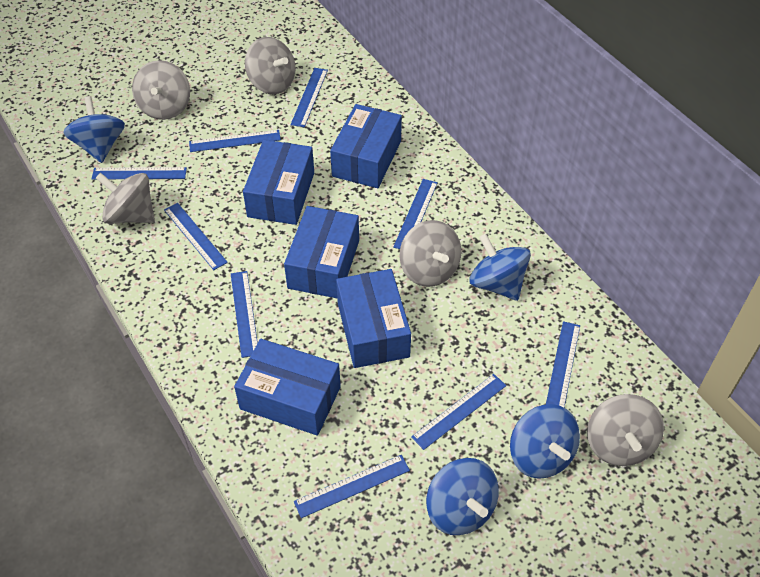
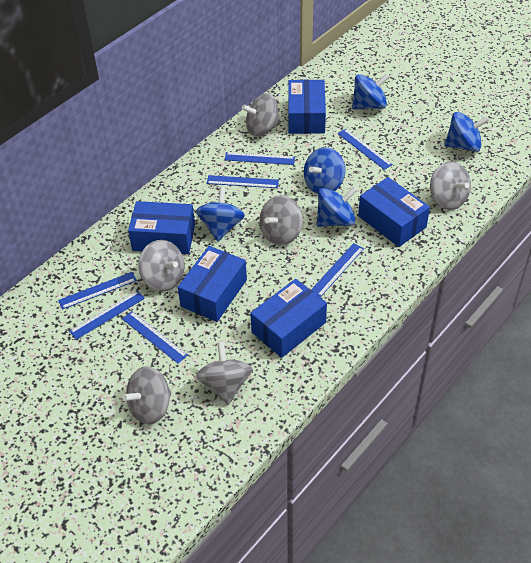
blue ruler: [92,167,187,180] [164,203,228,270] [189,130,281,152] [231,271,258,358] [290,68,328,127] [294,455,410,518] [393,179,438,249] [411,374,506,450] [546,321,580,407] = 9 -> [58,272,137,310] [69,290,145,340] [122,311,188,364] [207,175,279,188] [225,152,295,165] [311,243,364,297] [337,129,393,170] = 7
blue spinning top: [63,96,125,163] [426,458,499,535] [470,234,531,301] [510,404,580,479] = 4 -> [196,187,245,242] [304,147,345,194] [316,187,358,227] [352,73,390,109] [444,112,489,152] = 5
grey spinning top: [96,172,155,224] [132,60,190,120] [245,37,296,94] [400,220,461,287] [587,394,664,466] = 5 -> [122,366,171,425] [138,240,185,292] [196,342,253,405] [242,94,281,137] [259,195,303,245] [430,161,471,210] = 6

